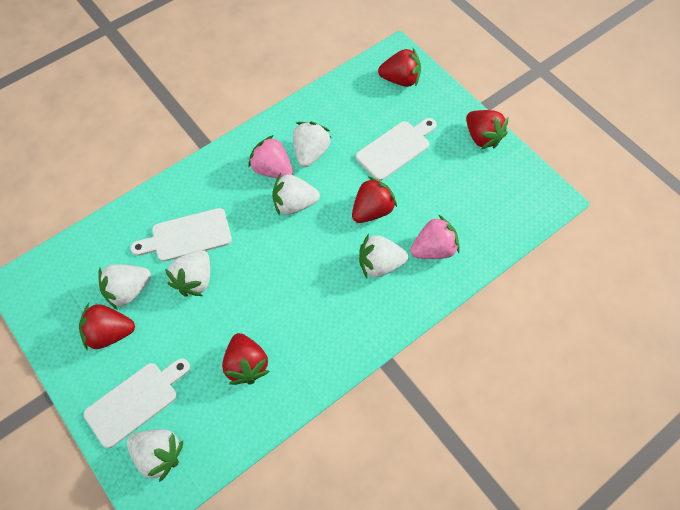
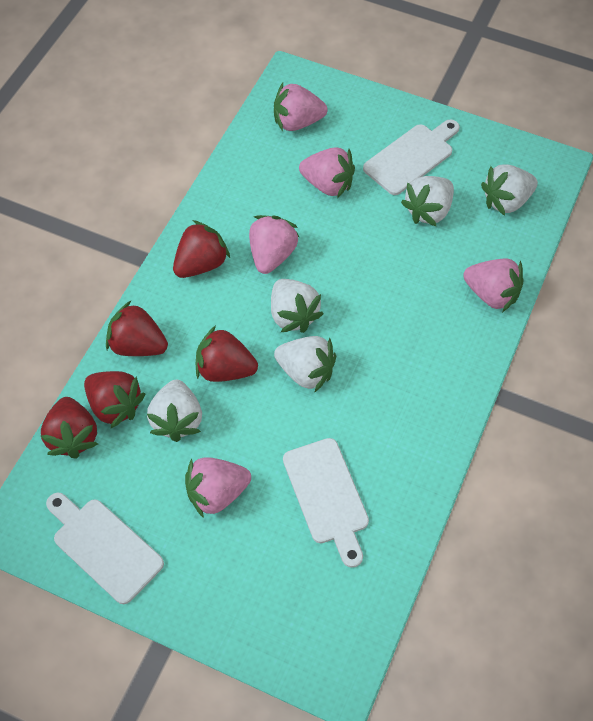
pink strawberry: [248,135,293,178] [411,215,460,259] = 2 -> [185,457,251,518] [249,215,299,274] [274,83,328,131] [299,148,355,198] [463,259,524,312] = 5
white strawberry: [99,264,151,310] [127,429,183,482] [165,250,210,296] [272,173,320,216] [293,122,332,167] [359,234,408,278] = 6 -> [147,380,202,442] [271,279,324,333] [274,336,336,393] [401,176,454,226] [481,164,538,216] = 5

